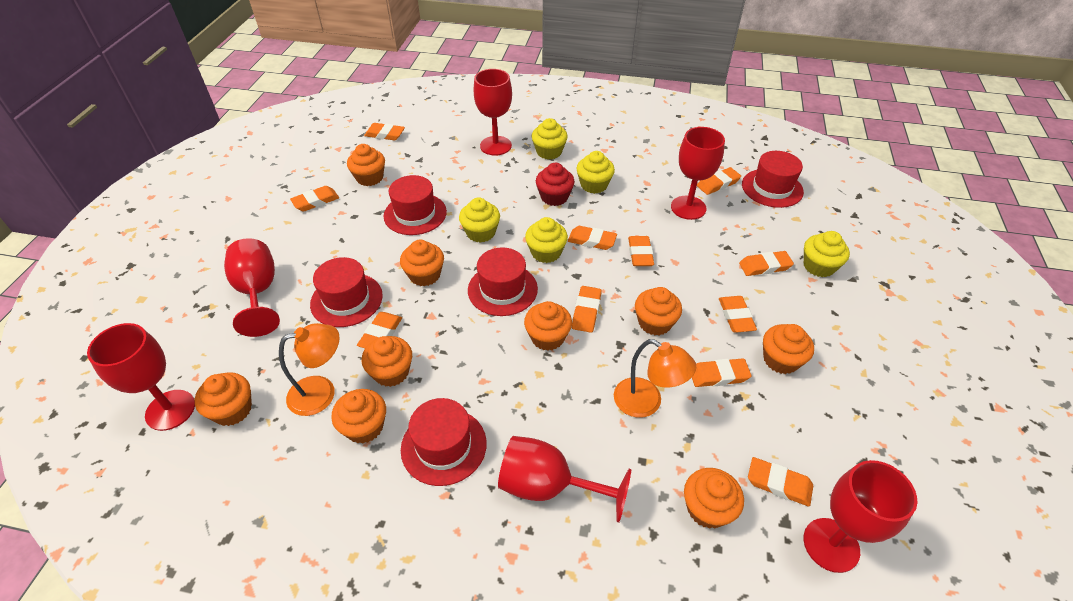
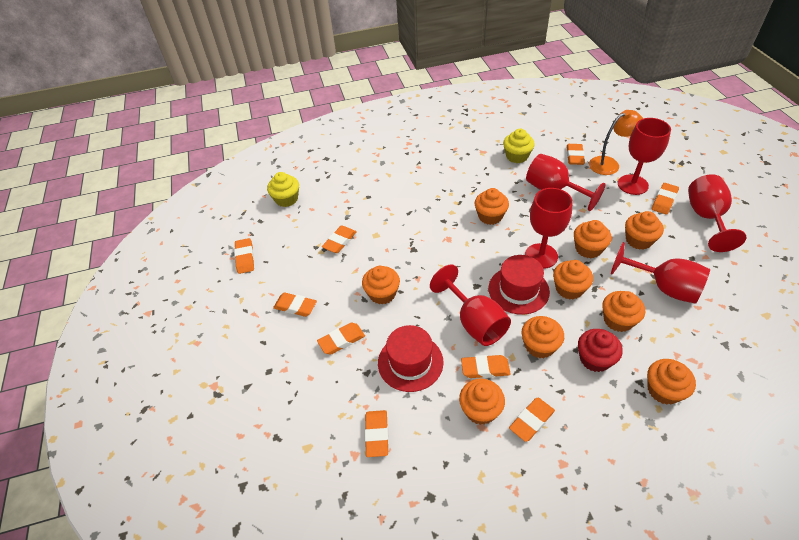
orange eraser: [290,186,339,211] [357,312,402,348] [364,123,405,141] [568,226,617,250] [572,286,602,333] [628,236,654,266] [692,358,752,387] [697,167,741,195] [719,296,757,332] [739,251,794,276] [748,457,813,506] = 11 -> [234,238,254,274] [273,293,317,317] [317,323,365,355] [322,225,357,253] [365,410,388,457] [461,355,511,378] [509,398,555,442] [567,144,585,165] [652,183,679,215] = 9
orange lamp: [279,323,340,416] [614,339,696,418] = 2 -> [589,110,643,175] = 1
red hat: [310,257,383,327] [384,175,447,235] [401,398,487,486] [468,247,538,316] [742,151,804,208] = 5 -> [378,325,444,392] [489,255,550,315] = 2
yellow cupcake: [459,197,500,243] [525,217,568,263] [532,118,568,160] [576,151,615,194] [804,231,850,277] = 5 -> [267,172,299,207] [503,129,535,163] = 2

